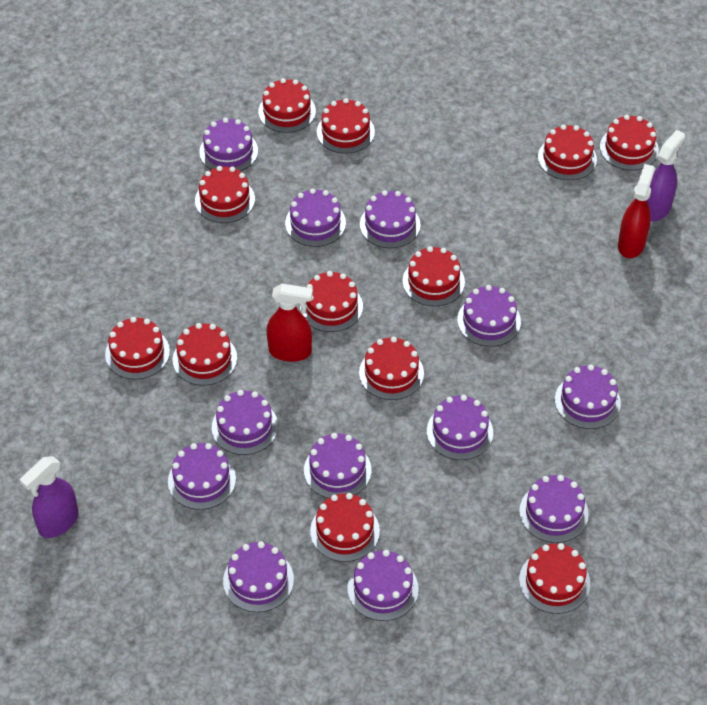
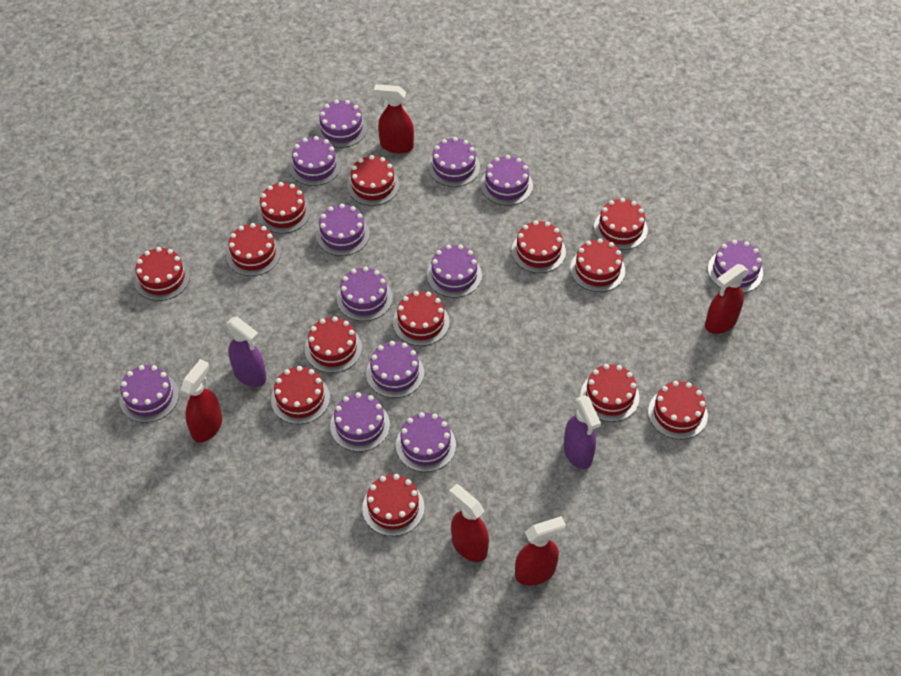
red cake: [105,317,170,379] [173,323,237,386] [195,166,255,223] [258,78,316,133] [300,271,363,332] [310,493,380,562] [317,98,375,154] [359,336,424,400] [402,246,465,307] [519,543,590,614] [538,125,597,180] [600,115,659,170] = 12 -> [134,247,190,301] [226,223,281,276] [257,182,311,233] [271,366,330,424] [305,316,362,373] [347,155,400,206] [362,474,425,536] [393,291,449,346] [512,220,566,273] [570,238,625,292] [580,364,639,422] [594,198,648,250] [648,381,708,439] = 13
red spray bottle: [267,284,313,362] [618,164,655,258] = 2 -> [181,359,222,442] [374,84,414,153] [449,484,489,562] [515,516,566,585] [705,264,749,334] = 5

